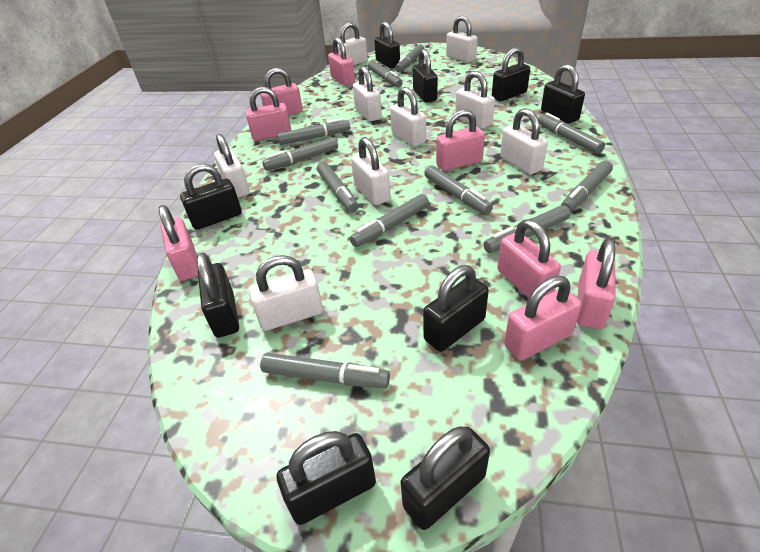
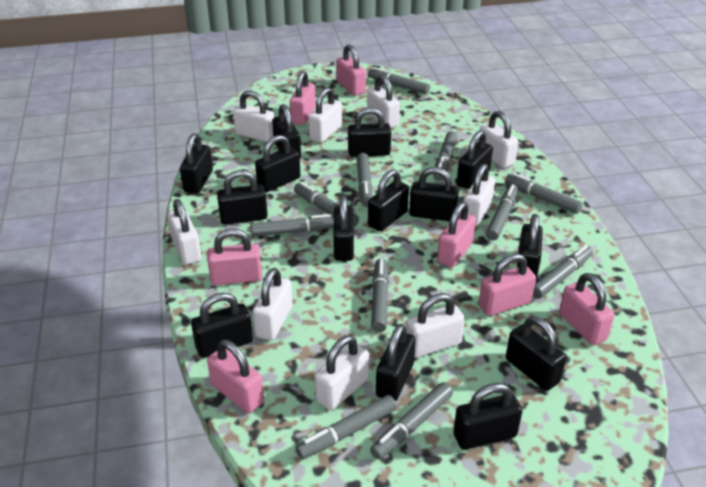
black padlock: [180,164,242,230] [197,253,239,338] [277,431,376,525] [374,21,400,68] [401,426,490,530] [413,49,438,102] [423,265,489,352] [492,47,530,101] [541,64,585,123] = 9 -> [180,133,213,194] [191,293,253,358] [217,170,268,225] [255,135,300,192] [272,104,301,158] [333,195,354,261] [348,107,391,157] [368,169,409,231] [376,324,416,401] [409,167,459,221] [453,383,522,450] [457,130,493,189] [506,316,566,391] [517,214,543,279] = 14
pink padlock: [159,205,198,281] [246,87,292,141] [260,68,303,115] [328,37,355,86] [436,109,485,171] [498,219,561,299] [504,276,581,360] [577,238,616,329] = 8 -> [207,228,262,286] [207,340,264,413] [290,71,316,125] [337,44,366,96] [437,202,476,267] [479,254,536,316] [559,273,614,345] = 7

